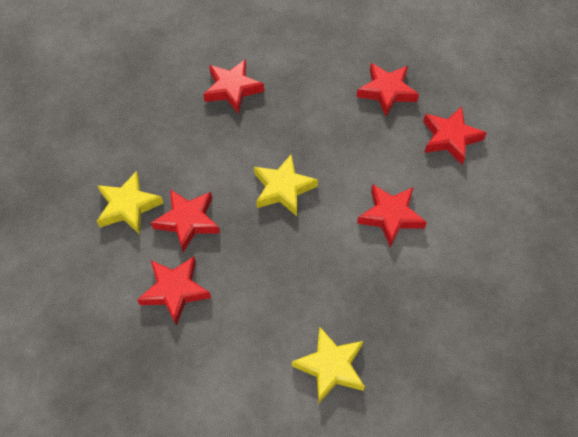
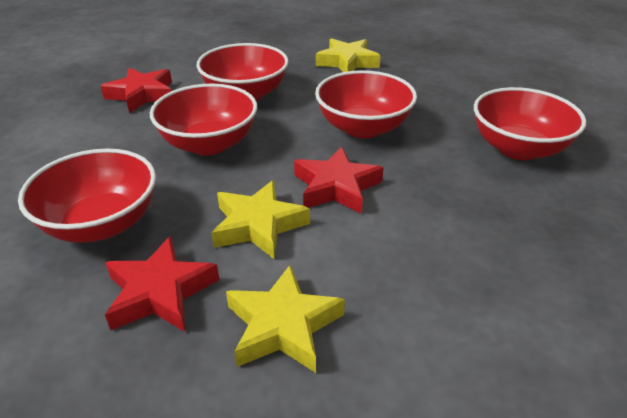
red bowl: none = 0 -> [18,148,156,242] [150,84,257,155] [196,43,289,101] [315,70,417,138] [474,87,586,160] = 5
red star: [137,256,211,326] [151,189,220,252] [203,59,264,114] [356,63,419,116] [357,184,427,247] [423,106,486,165] = 6 -> [101,68,172,113] [105,236,219,332] [294,147,383,214] = 3

